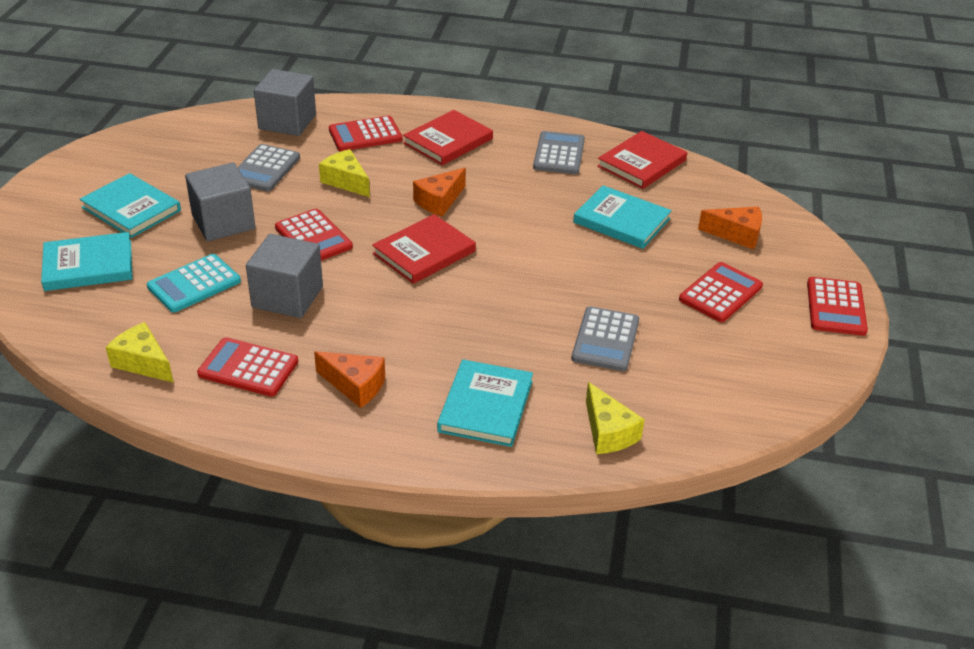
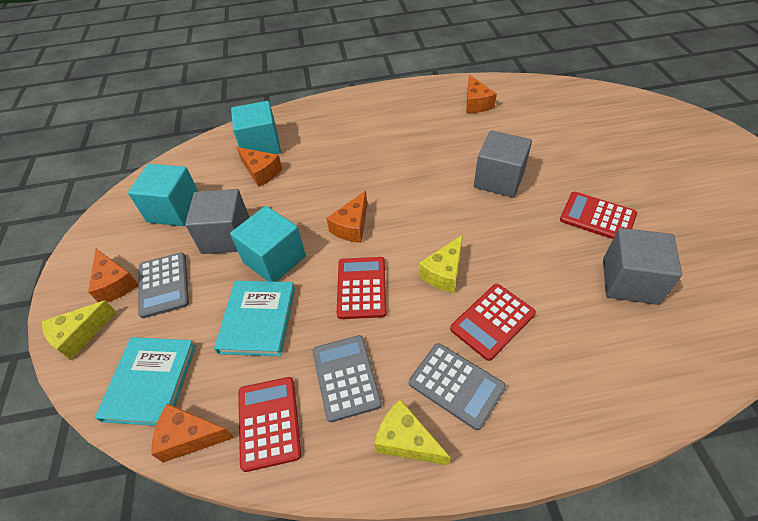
orange cheese: [314,351,385,408] [413,168,466,217] [698,207,762,249] = 3 -> [88,249,138,302] [151,404,234,463] [237,147,282,187] [326,191,367,243] [466,75,497,113] = 5
red book: [372,214,476,284] [403,110,493,165] [597,131,687,189] = 3 -> none = 0
red calculator: [197,337,298,397] [275,209,353,261] [329,116,402,151] [679,262,763,322] [807,277,868,336] = 5 -> [238,377,301,472] [337,257,387,319] [450,284,536,361] [560,192,637,239] = 4
turquoise book: [41,232,133,291] [80,173,181,238] [437,359,533,447] [573,185,672,249] = 4 -> [95,337,196,426] [214,281,295,356] = 2
turquoise calculator: [147,254,241,313] = 1 -> none = 0
turquoise cube: none = 0 -> [128,164,198,226] [230,206,306,282] [231,101,281,154] = 3

